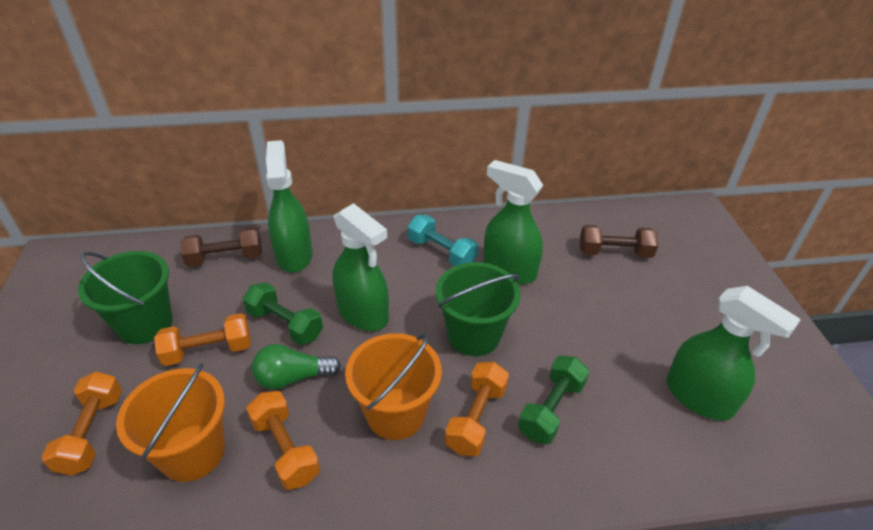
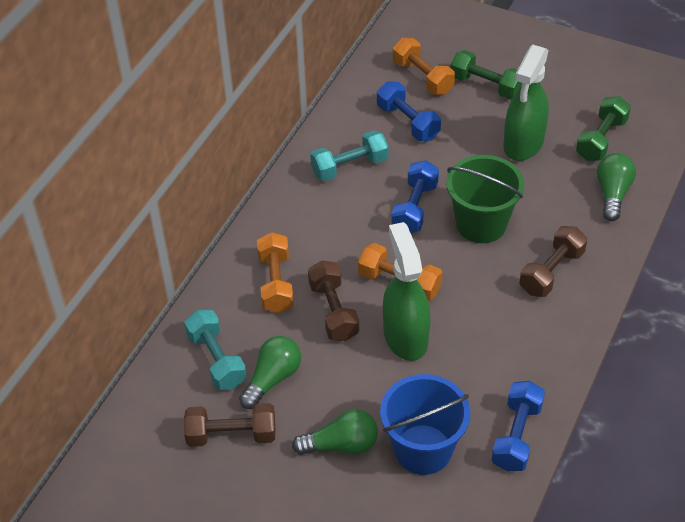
blue bucket: none = 0 -> [380,374,470,475] = 1
blue dumbbell: none = 0 -> [377,82,441,141] [391,160,439,233] [492,381,545,471] = 3
brown dumbbell: [180,227,262,267] [580,225,659,258] = 2 -> [184,403,275,447] [308,260,359,341] [520,226,587,297] = 3
green bucket: [78,251,173,344] [436,262,521,356] = 2 -> [446,155,525,243] = 1
green light bulb: [252,344,341,390] = 1 -> [239,336,301,409] [292,409,378,455] [597,153,636,221] = 3
green spray bottle: [266,140,313,273] [332,203,389,331] [483,160,543,284] [667,286,801,420] = 4 -> [383,222,431,361] [503,45,549,161] = 2
orange bucket: [116,363,225,482] [345,333,442,440] = 2 -> none = 0
orange dumbbell: [41,371,122,476] [154,313,251,366] [246,391,320,490] [445,362,509,456] = 4 -> [257,232,294,313] [358,243,443,301] [393,38,455,95] = 3
turquoise dumbbell: [408,215,478,266] = 1 -> [184,310,247,390] [310,130,388,181] = 2

